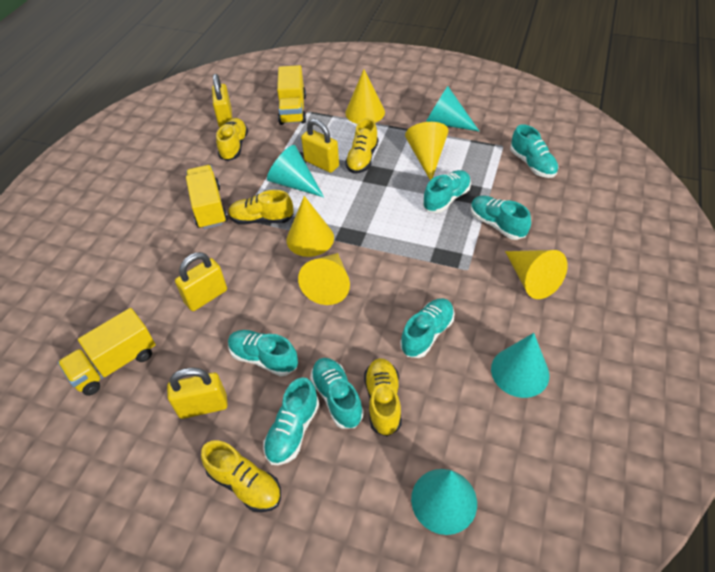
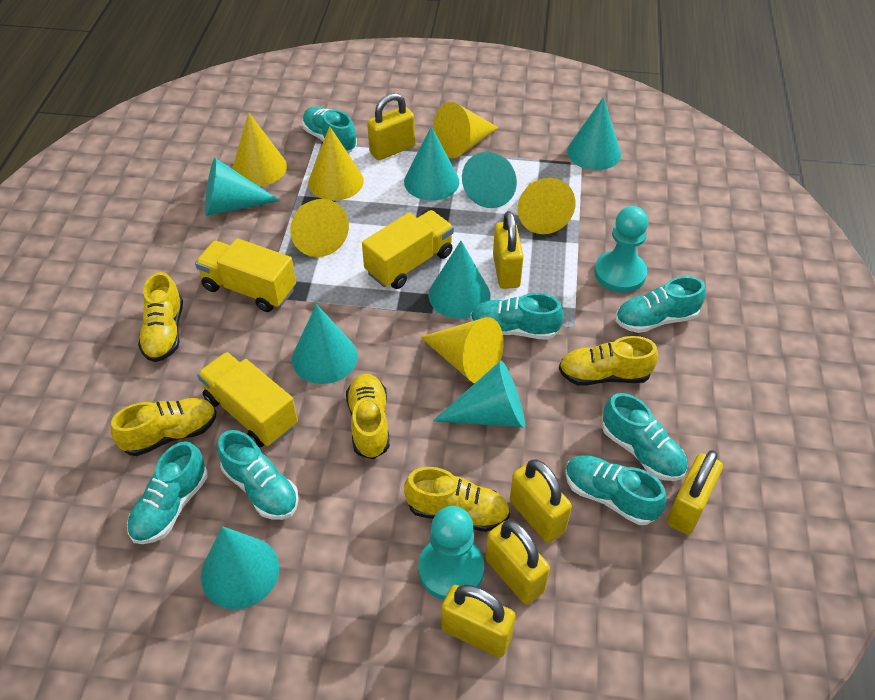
turquoise cone: [267,145,324,197] [411,469,477,535] [426,86,479,131] [491,333,549,398] = 4 -> [201,526,279,609] [205,158,280,216] [292,304,358,384] [404,126,459,201] [428,241,490,319] [433,361,525,427] [462,152,517,208] [567,97,621,170] = 8
turquoise pawn: none = 0 -> [418,506,484,600] [594,206,648,293] = 2
yellow cone: [287,196,334,257] [298,253,350,305] [346,69,385,124] [405,122,449,180] [505,250,568,299] = 5 -> [232,112,287,186] [290,199,349,257] [308,126,364,201] [420,317,504,383] [433,102,499,158] [518,178,576,234] = 6
yellow padlock: [167,367,228,419] [175,252,227,311] [212,74,232,127] [301,119,339,173] = 4 -> [367,93,415,160] [442,585,516,657] [486,520,550,605] [493,211,524,289] [510,459,572,543] [667,450,723,535] = 6

